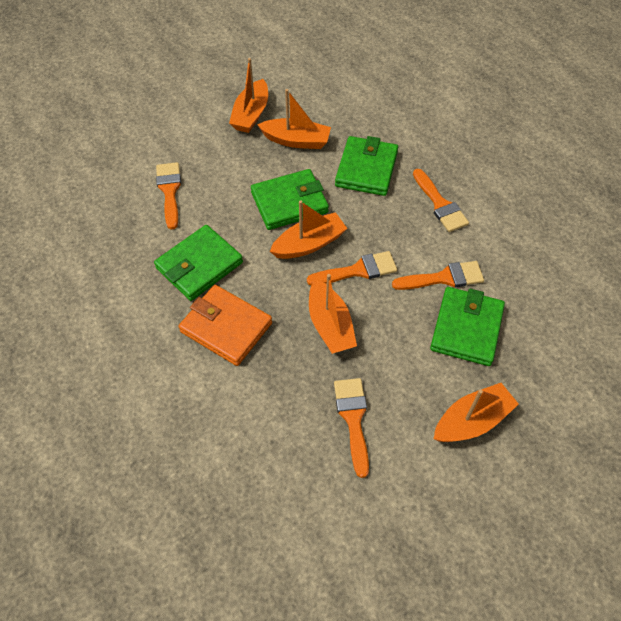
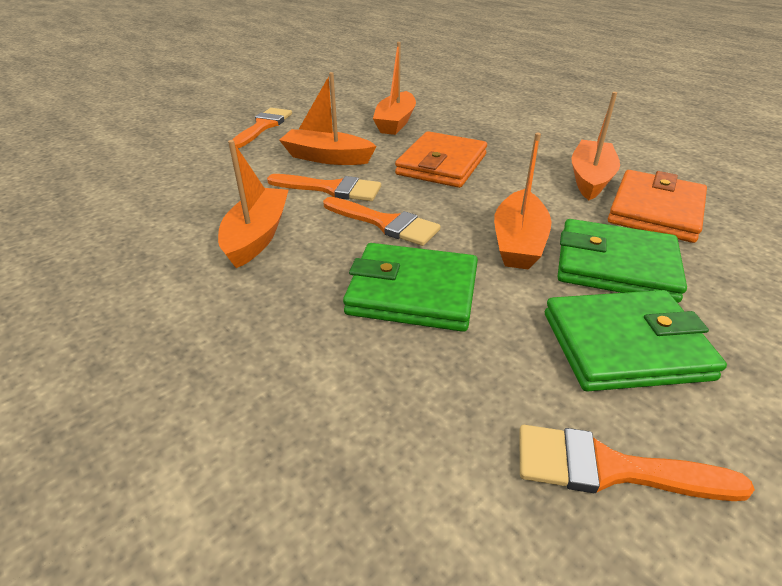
green wallet: [154,225,243,301] [251,169,329,230] [335,136,398,196] [430,287,505,366] = 4 -> [343,243,478,332] [545,290,727,391] [557,219,687,303] = 3
orange brush: [156,162,181,229] [307,251,397,286] [334,378,369,478] [392,261,484,290] [413,169,469,232] = 5 -> [232,108,292,148] [267,174,381,201] [323,197,440,246] [519,425,755,501] = 4
orange wallet: [178,285,272,366] = 1 -> [395,131,487,188] [608,170,707,243] = 2

